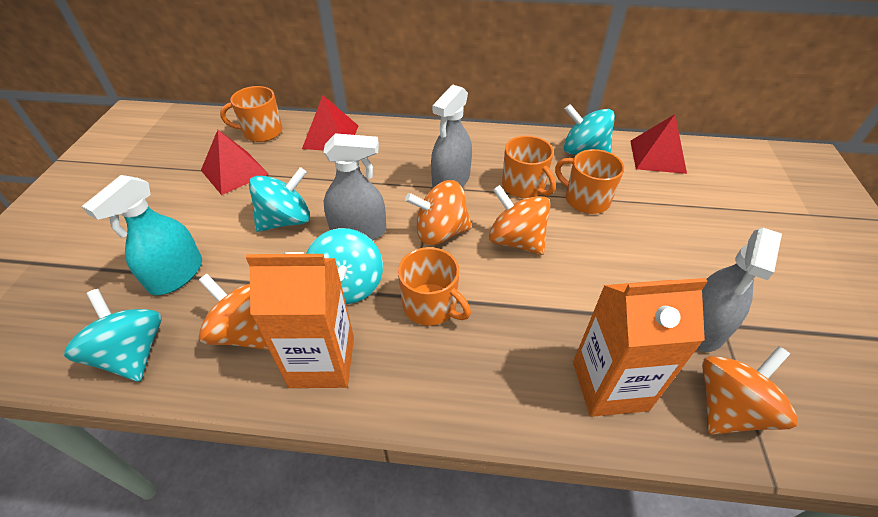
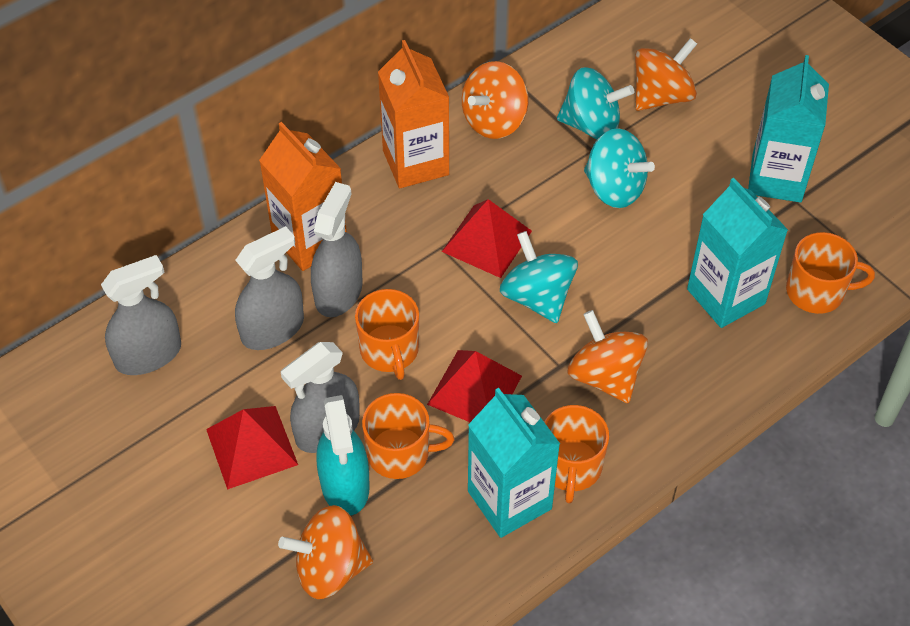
grey spray bottle: [323,133,386,241] [431,85,472,188] [697,228,782,352] = 3 -> [101,255,181,375] [235,226,304,350] [281,342,360,453] [311,182,363,317] = 4
turquoise carton: none = 0 -> [468,388,560,538] [687,178,788,328] [748,55,829,202] = 3
turquoise spinning top: [64,289,161,382] [249,167,310,232] [306,228,383,304] [564,104,615,155] = 4 -> [500,231,578,323] [557,67,634,139] [584,128,655,208] = 3

